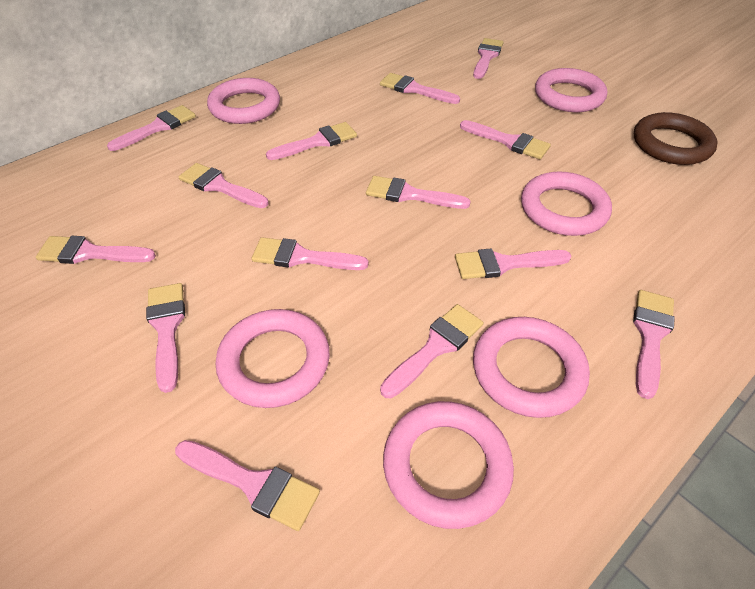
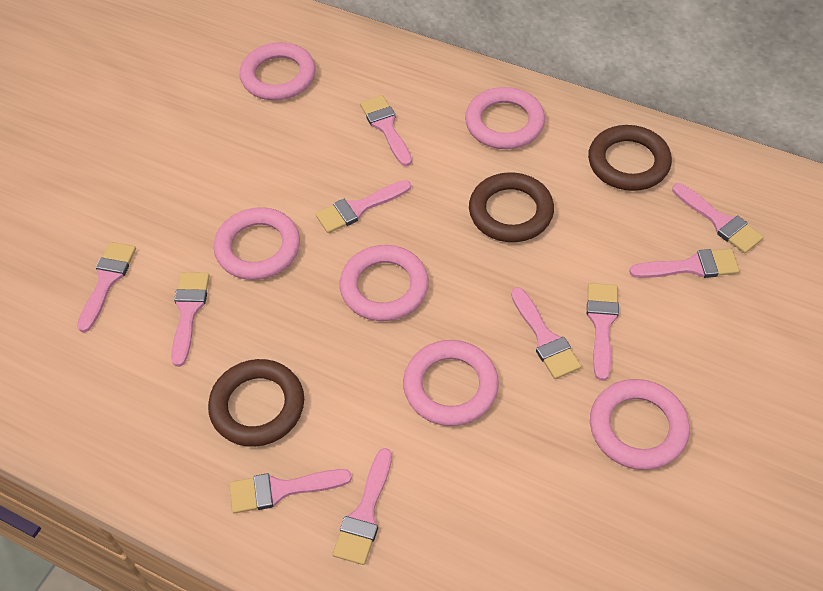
brown ring: [634,112,718,165] = 1 -> [208,359,304,447] [469,172,554,242] [588,125,672,191] = 3
pink brush: [36,236,156,264] [107,105,196,151] [146,283,185,393] [175,440,320,531] [179,163,269,208] [252,237,369,270] [266,122,357,160] [366,176,471,209] [380,73,460,104] [380,304,483,398] [455,248,571,279] [460,120,551,159] [473,38,503,79] [633,290,675,399] = 14 -> [77,242,136,333] [171,272,210,367] [229,469,352,514] [315,180,411,233] [332,448,392,565] [360,95,412,166] [511,287,581,379] [587,283,619,381] [629,249,740,278] [672,183,764,254] = 10

